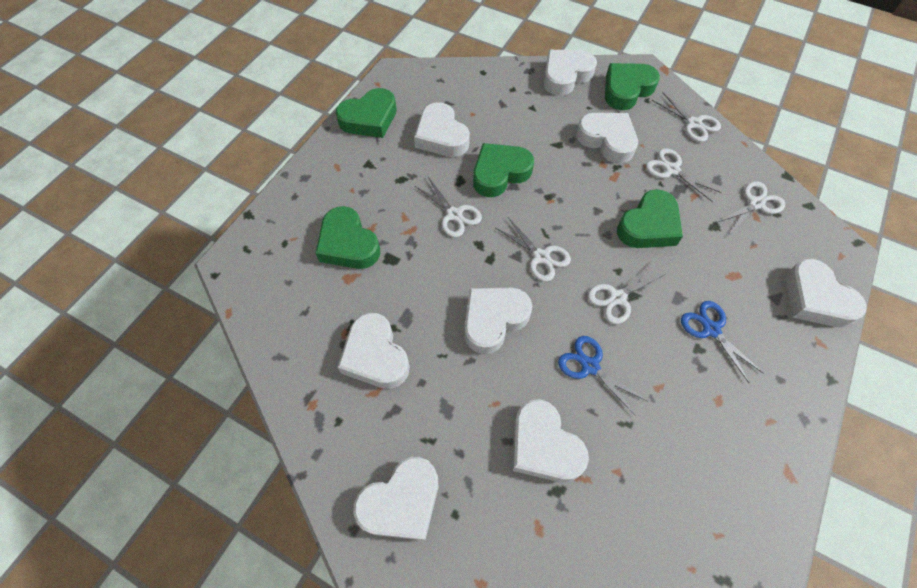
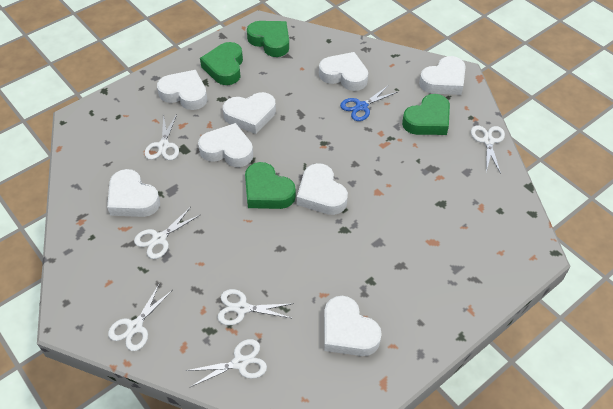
blue scissors: [558,336,647,416] [681,301,764,383] = 2 -> [340,85,398,121] = 1
green heart: [316,206,380,269] [336,88,397,138] [473,143,534,197] [605,63,660,110] [617,189,683,248] = 5 -> [200,42,243,85] [245,162,296,209] [247,21,289,57] [402,94,450,135] = 4

